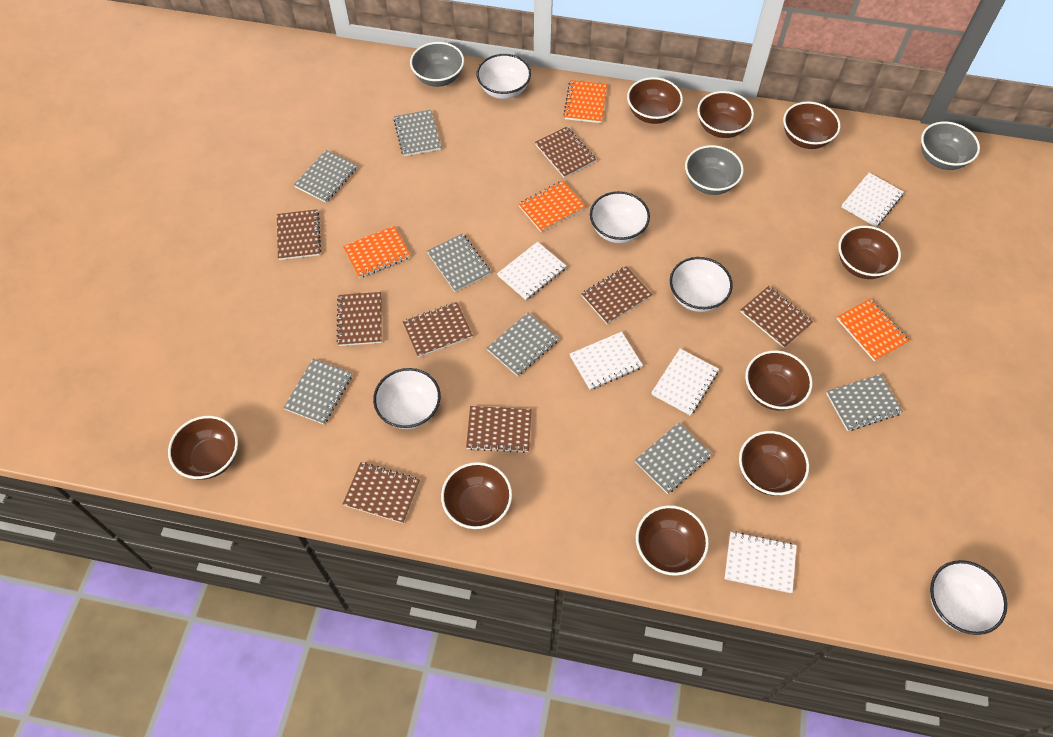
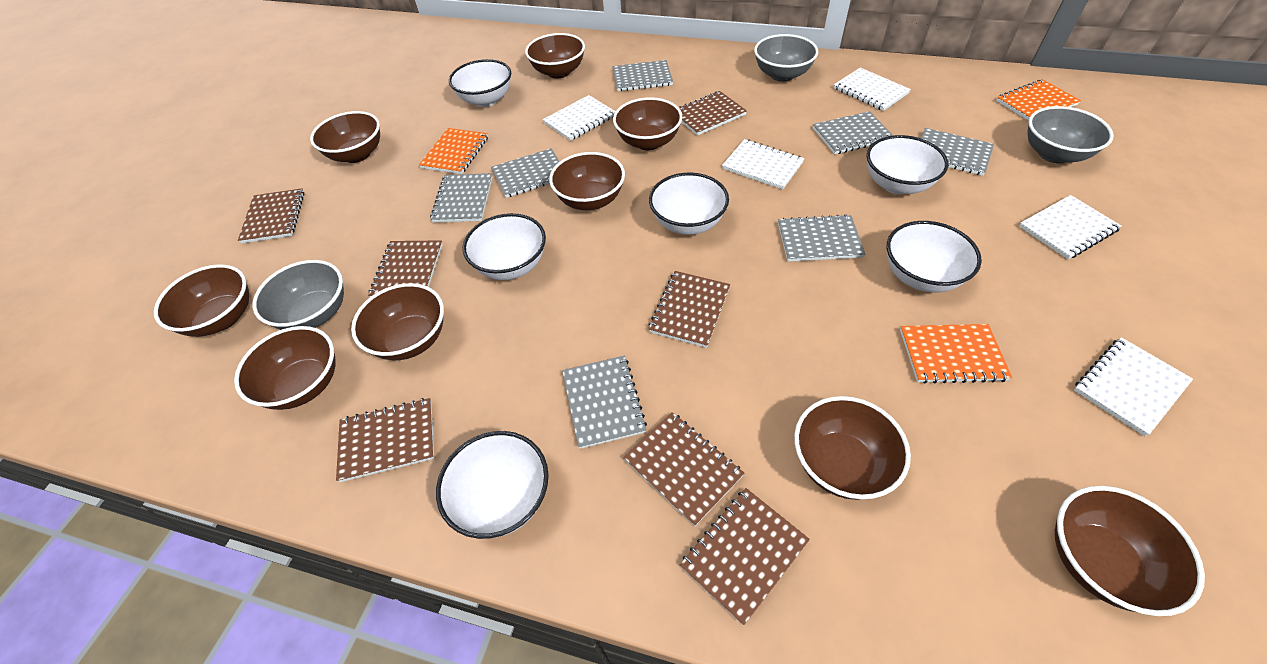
brown notebook: [277,209,321,260] [336,292,382,346] [343,462,420,523] [403,302,473,357] [466,406,531,453] [535,127,596,178] [581,266,652,324] [740,286,813,348] = 8 -> [238,188,305,244] [336,398,434,482] [368,240,443,297] [623,412,744,526] [648,271,730,348] [679,91,747,136] [680,488,810,625] = 7
orange notebook: [343,226,411,278] [519,180,586,232] [563,80,607,123] [837,298,909,362] = 4 -> [419,128,488,174] [900,324,1012,384] [996,79,1081,121] = 3
white bowl: [373,368,441,429] [477,54,531,99] [590,191,650,243] [670,257,733,312] [930,560,1007,635] = 5 -> [436,431,549,539] [449,59,511,107] [463,213,546,280] [649,172,729,235] [867,135,948,194] [887,221,982,293] = 6

